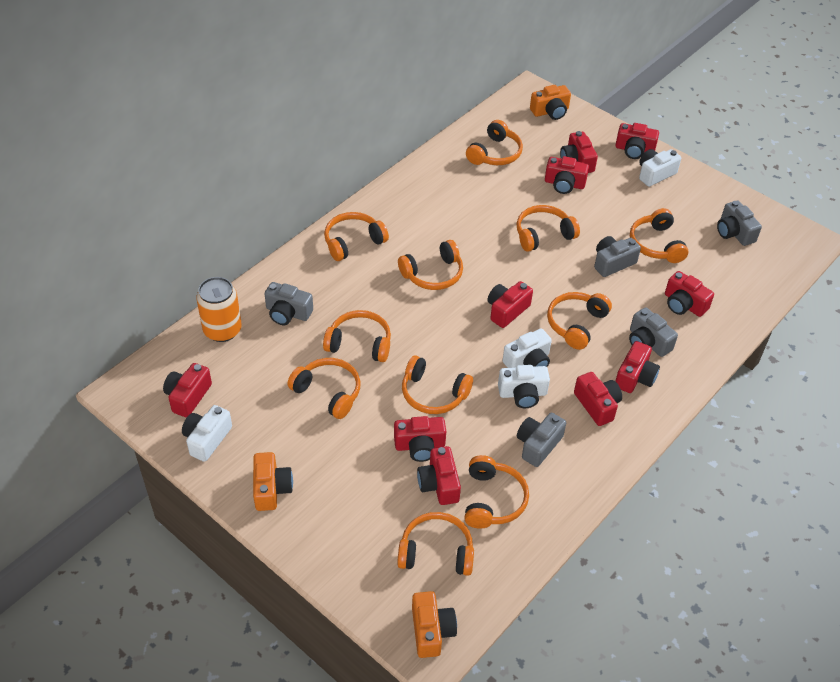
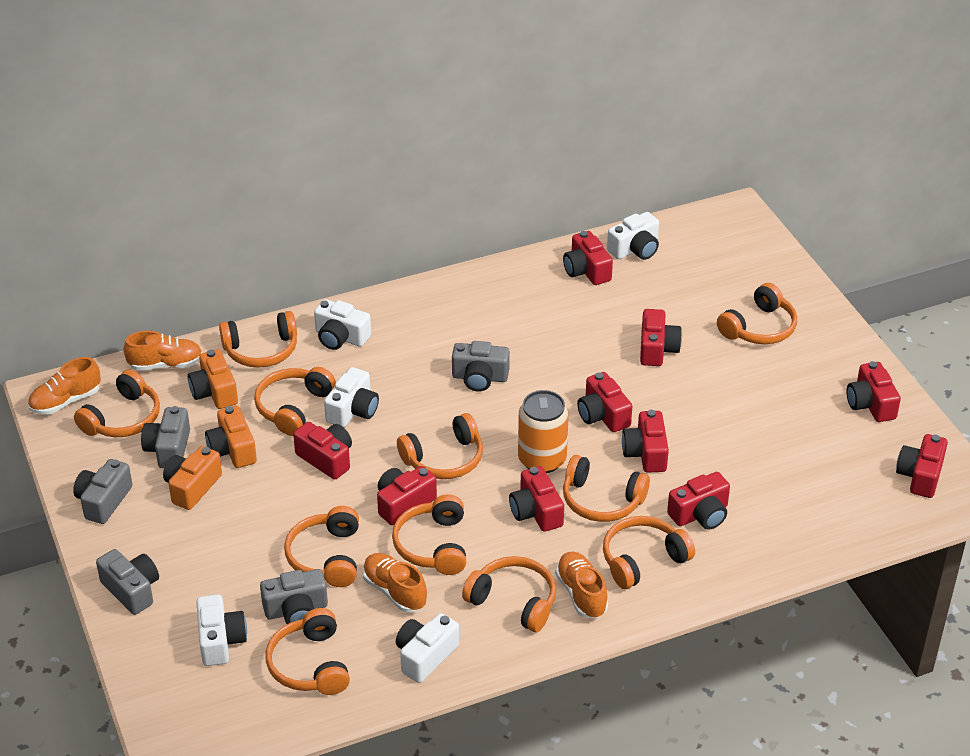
orange shoe: none = 0 -> [28,357,101,415] [124,331,202,371] [363,553,427,613] [555,552,608,618] = 4
white camera: [182,405,232,462] [498,365,550,408] [502,329,552,368] [639,149,681,187] = 4 -> [196,594,247,666] [314,299,371,350] [324,367,379,427] [396,613,459,683] [607,212,659,260] = 5

